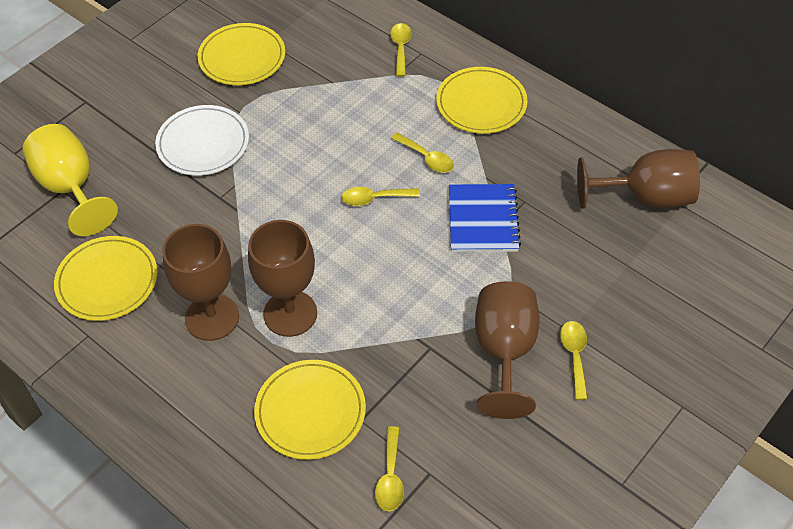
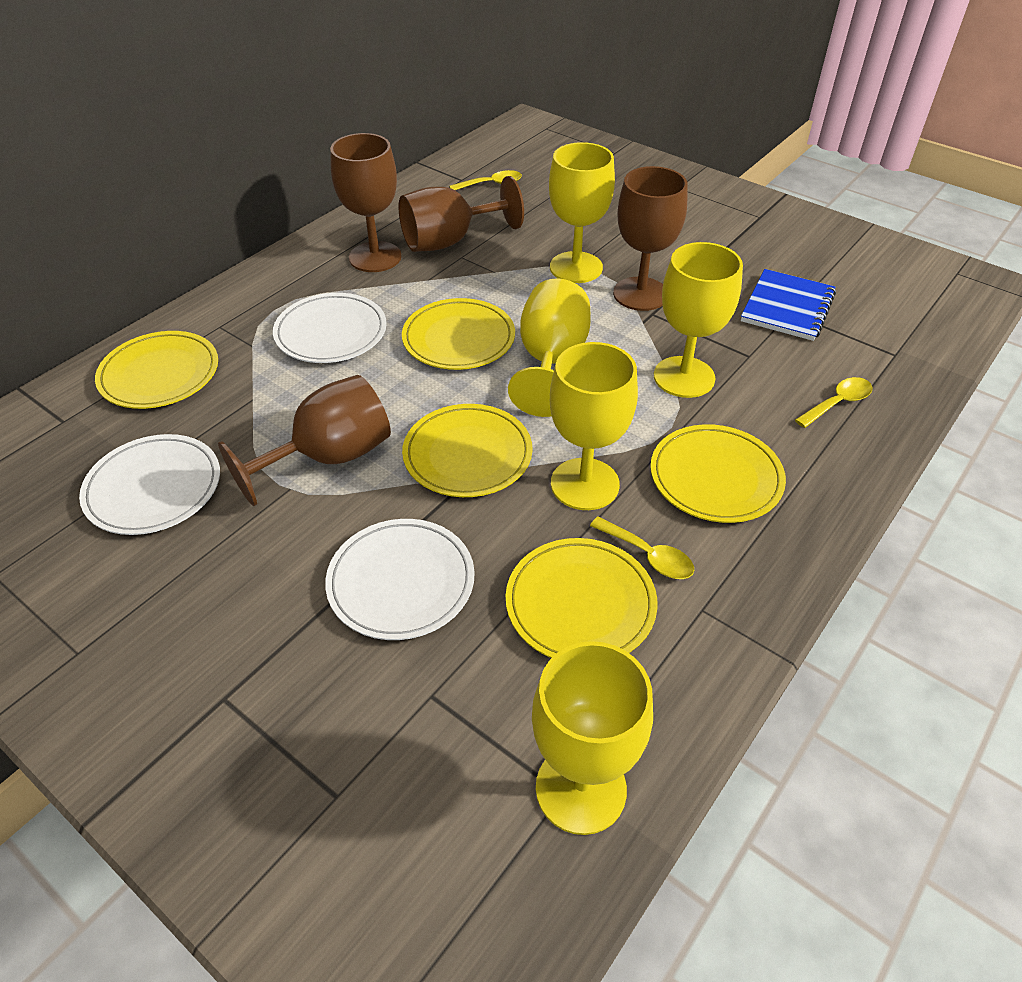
white plate: [155,105,249,176] = 1 -> [79,434,220,535] [273,293,387,363] [325,519,475,640] = 3
yellow goblet: [22,124,118,236] = 1 -> [508,278,591,417] [532,641,653,835] [549,142,615,283] [550,342,638,510] [654,242,743,398] = 5
yellow plate: [54,236,158,321] [198,23,285,85] [254,360,366,460] [436,67,528,134] = 4 -> [95,331,218,409] [402,298,515,370] [402,404,533,497] [506,538,657,658] [650,424,786,523] = 5
yellow spoon: [341,187,420,206] [375,426,404,512] [390,23,412,77] [391,132,454,173] [560,321,588,400] = 5 -> [449,170,522,190] [590,517,694,579] [795,377,873,428] = 3

